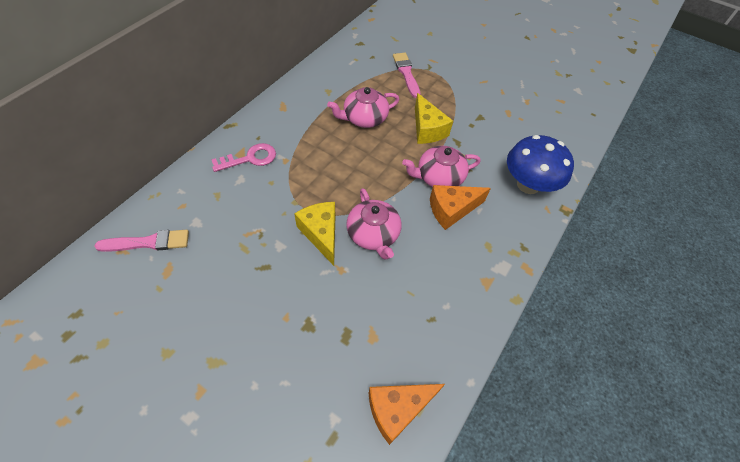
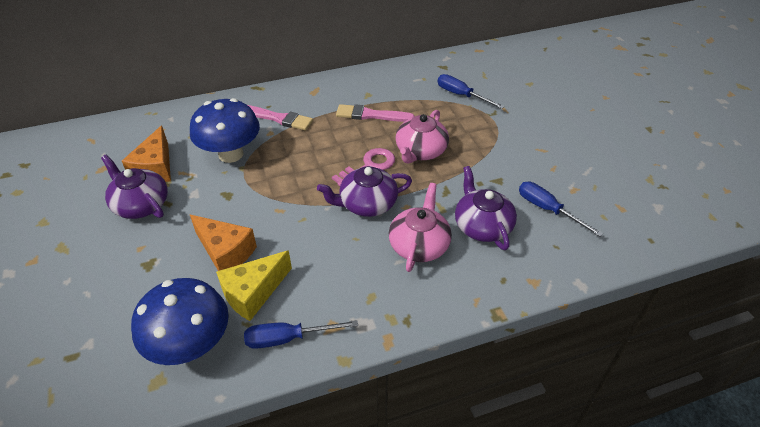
blue mushroom: [507,135,574,194] = 1 -> [131,278,229,365] [190,98,260,163] = 2
blue screwdriver: none = 0 -> [244,320,358,349] [438,74,505,109] [519,182,603,237] = 3
pink teapot: [327,87,400,128] [346,188,401,260] [402,146,481,187] = 3 -> [389,183,452,272] [395,110,449,164] = 2
purple teapot: none = 0 -> [101,155,168,219] [317,166,412,217] [455,166,517,250] = 3
yellow cheese: [294,202,336,266] [415,93,453,144] = 2 -> [216,250,292,321] = 1

